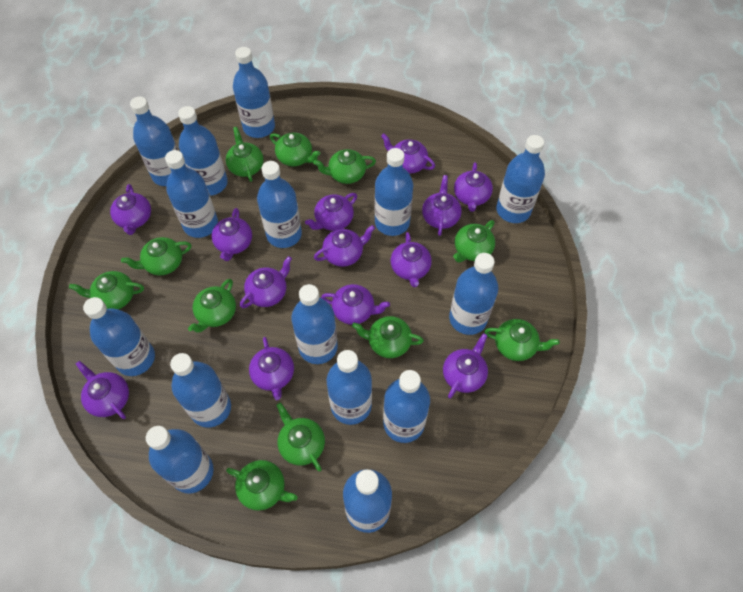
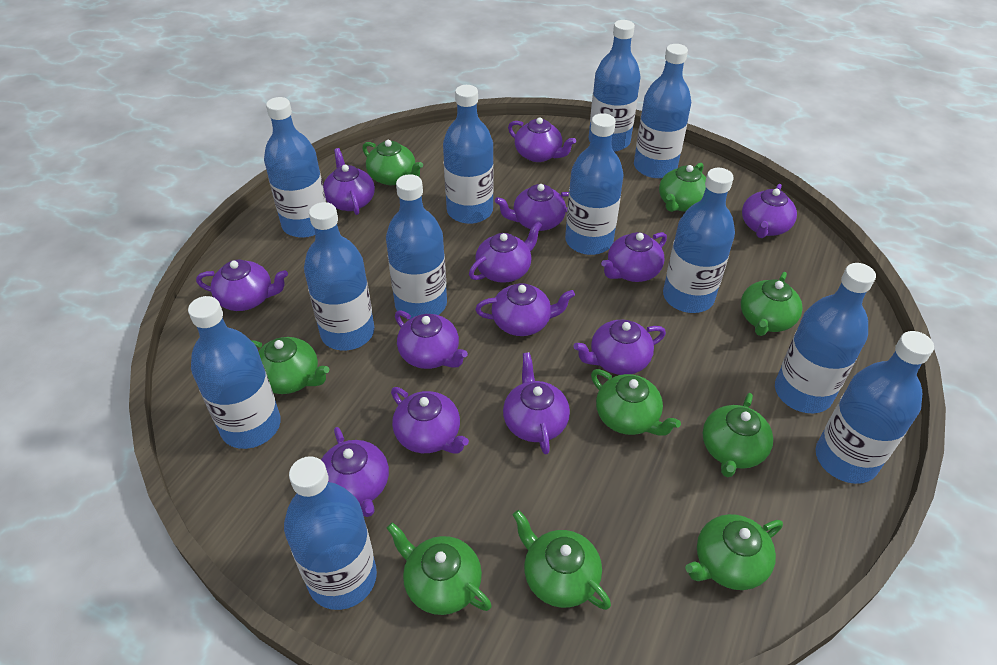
blue bottle: [83,297,155,376] [130,97,178,186] [146,426,214,493] [165,150,218,238] [170,353,231,428] [178,106,228,196] [233,47,275,138] [257,161,302,248] [291,284,338,364] [327,350,372,425] [343,469,392,533] [374,148,413,236] [383,370,430,443] [449,253,499,335] [496,135,545,223] = 15 -> [188,296,281,449] [264,97,326,238] [284,456,377,610] [304,202,375,351] [386,174,447,319] [443,85,494,224] [565,113,624,255] [589,20,640,152] [634,44,691,178] [663,168,735,313] [775,263,876,413] [816,331,934,484] = 12
green teapot: [69,271,144,309] [121,237,191,276] [188,279,236,333] [226,127,264,182] [226,460,298,511] [270,133,320,166] [276,403,325,471] [314,149,376,184] [352,316,424,358] [453,220,495,262] [484,319,560,361] = 11 -> [251,337,329,394] [362,140,423,185] [387,522,492,615] [513,510,611,610] [591,369,681,436] [659,163,706,212] [685,514,783,590] [703,393,773,477] [741,272,803,336] = 9

